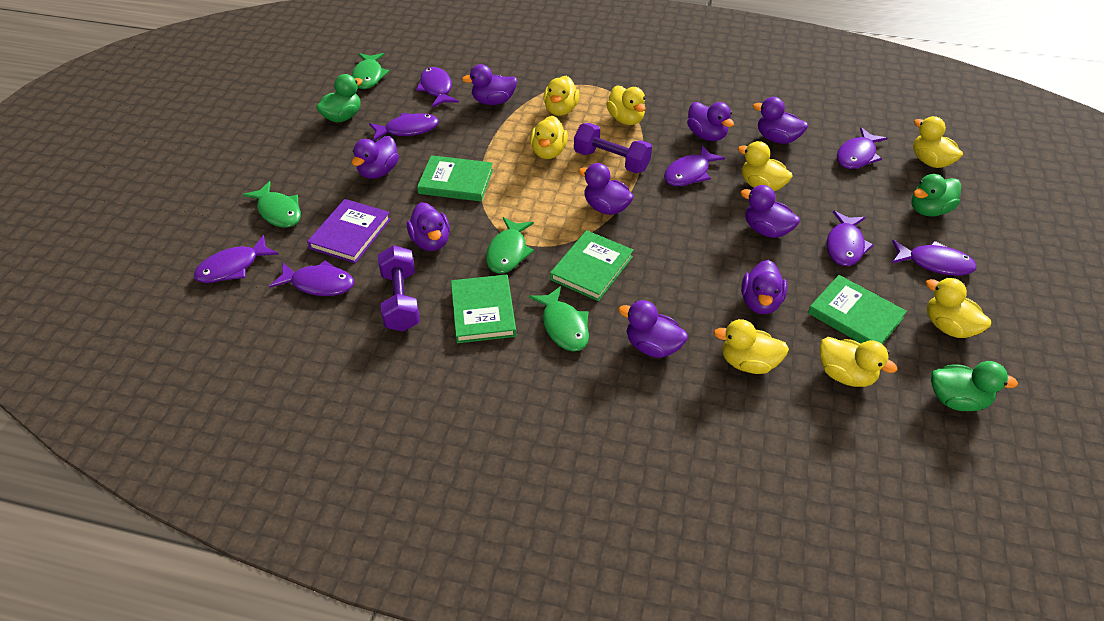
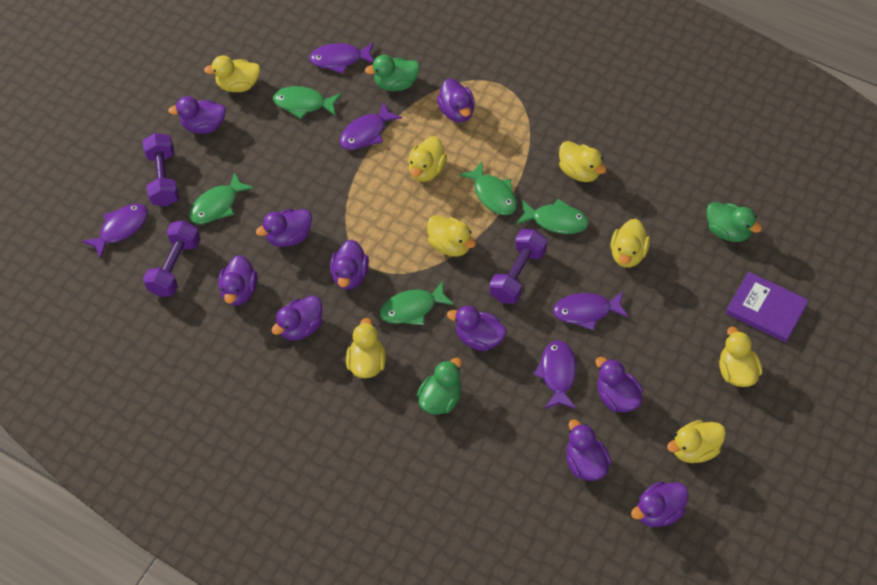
green book: [417,155,493,202] [451,275,516,343] [550,230,634,301] [808,275,907,344] = 4 -> none = 0
green fish: [242,181,301,227] [352,53,389,89] [486,217,534,274] [529,286,589,351] = 4 -> [189,171,254,224] [273,86,341,119] [380,281,454,325] [459,161,517,215] [516,198,589,234] = 5
purple duck: [352,136,399,179] [407,202,450,251] [462,64,517,105] [578,163,634,215] [618,300,688,358] [687,102,734,141] [741,185,800,238] [741,260,787,314] [753,97,808,144] = 9 -> [168,96,226,134] [218,255,258,306] [256,209,312,247] [272,295,323,341] [330,239,369,290] [437,78,475,123] [447,306,507,351] [566,419,611,481] [595,357,643,412] [631,481,688,527] = 10
purple dumbbell: [378,245,420,332] [574,123,652,173] = 2 -> [143,133,179,207] [143,221,200,297] [490,229,547,304] = 3
purple fish: [194,235,279,283] [269,261,354,296] [369,113,439,141] [416,67,459,107] [664,145,725,186] [827,211,874,266] [837,127,888,169] [891,240,977,276] = 8 -> [82,204,148,259] [309,42,374,74] [340,101,402,150] [533,340,577,409] [553,291,629,330] = 5

